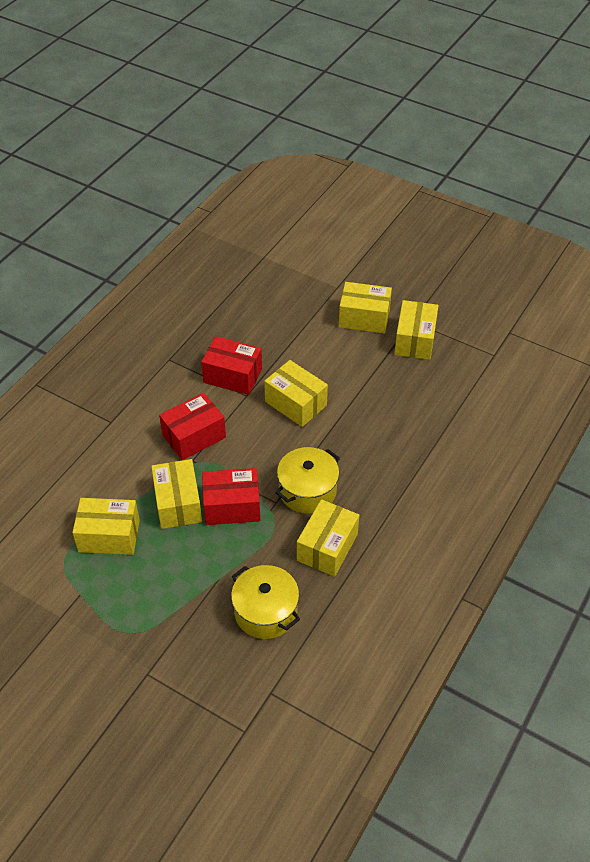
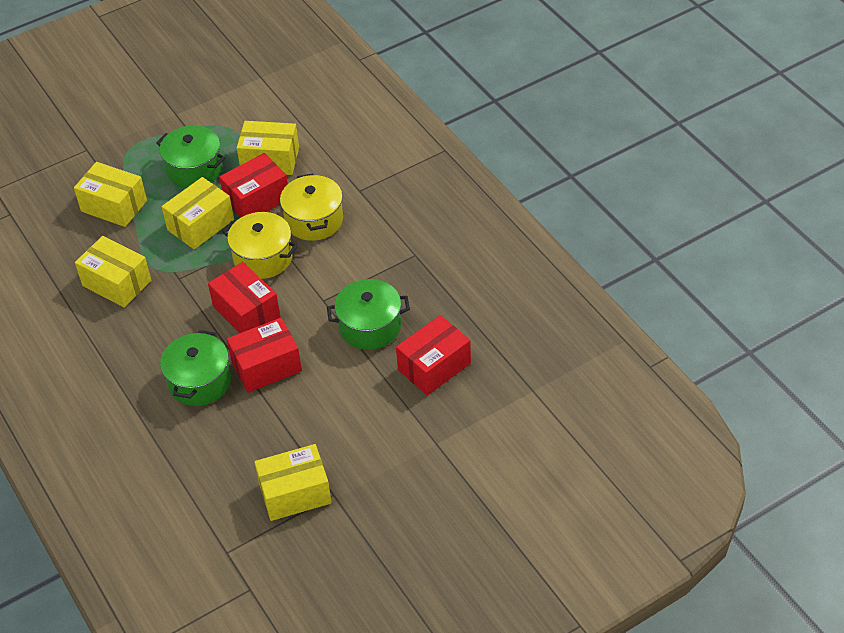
green pot: none = 0 -> [156,125,225,188] [160,330,231,406] [327,279,410,350] = 3
red box: [159,393,226,460] [201,336,262,395] [202,468,260,525] = 3 -> [208,262,281,333] [219,153,288,218] [227,318,302,393] [396,315,471,395] = 4
yellow box: [72,498,140,555] [151,459,202,529] [264,360,328,427] [297,499,359,577] [339,282,392,334] [394,300,439,360] = 6 -> [74,162,147,227] [75,236,151,308] [162,177,234,249] [237,121,299,175] [254,444,332,521] = 5

